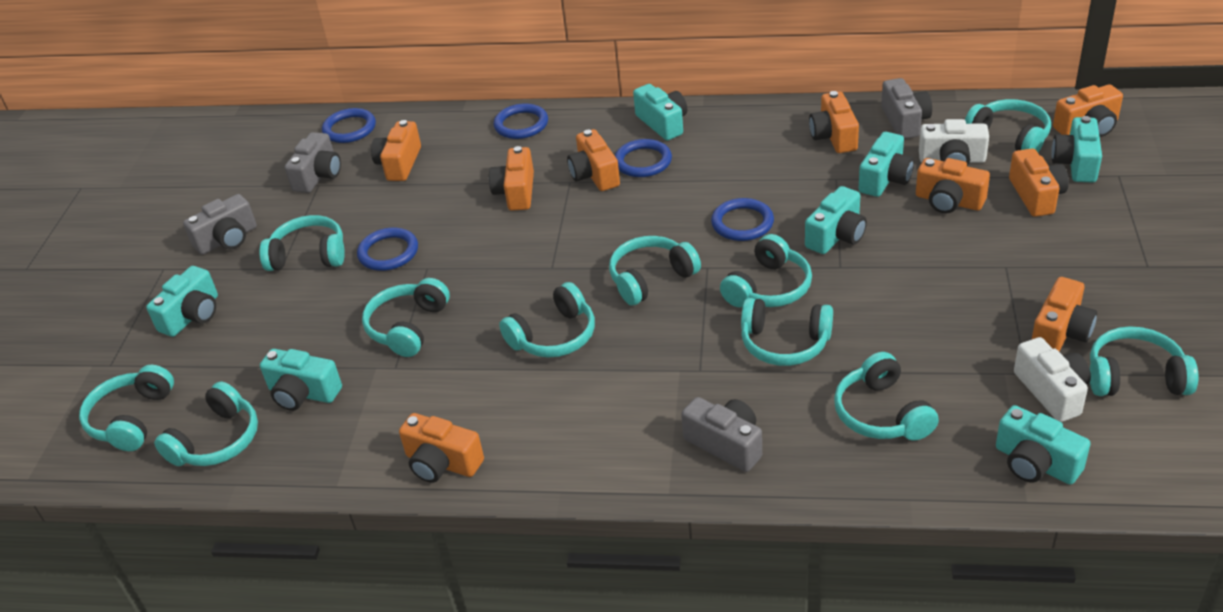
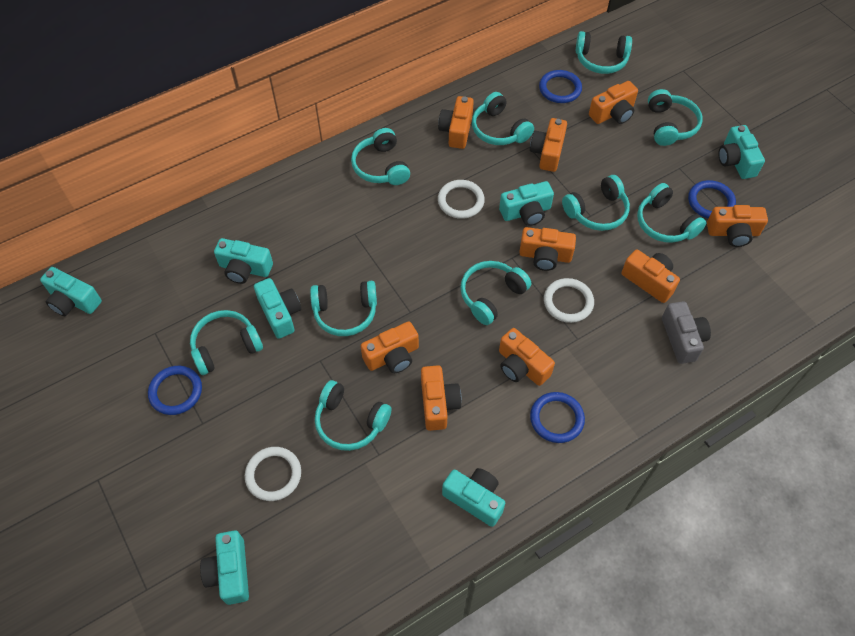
blue ring: [322,108,376,143] [357,228,418,271] [494,103,548,139] [615,139,672,177] [711,198,774,241] = 5 -> [148,366,202,415] [530,392,585,443] [539,70,582,103] [688,180,736,218] = 4
grey camera: [183,194,257,255] [285,132,341,193] [681,397,762,472] [881,78,932,139] = 4 -> [662,301,711,364] = 1
turquoise headphones: [79,365,174,451] [154,381,258,466] [259,215,345,271] [362,278,450,357] [499,282,595,358] [609,236,701,305] [720,234,812,307] [741,298,833,366] [834,352,939,441] [965,99,1051,152] [1090,326,1199,396] = 11 -> [190,310,263,375] [310,281,377,336] [315,380,392,451] [351,128,410,185] [460,261,531,325] [472,92,534,145] [562,175,630,231] [576,31,632,74] [637,183,706,243] [648,89,703,146] = 10
white camera: [919,119,989,166] [1014,337,1091,422] = 2 -> none = 0
white ring: none = 0 -> [245,447,301,501] [438,180,485,219] [544,278,594,323] = 3

